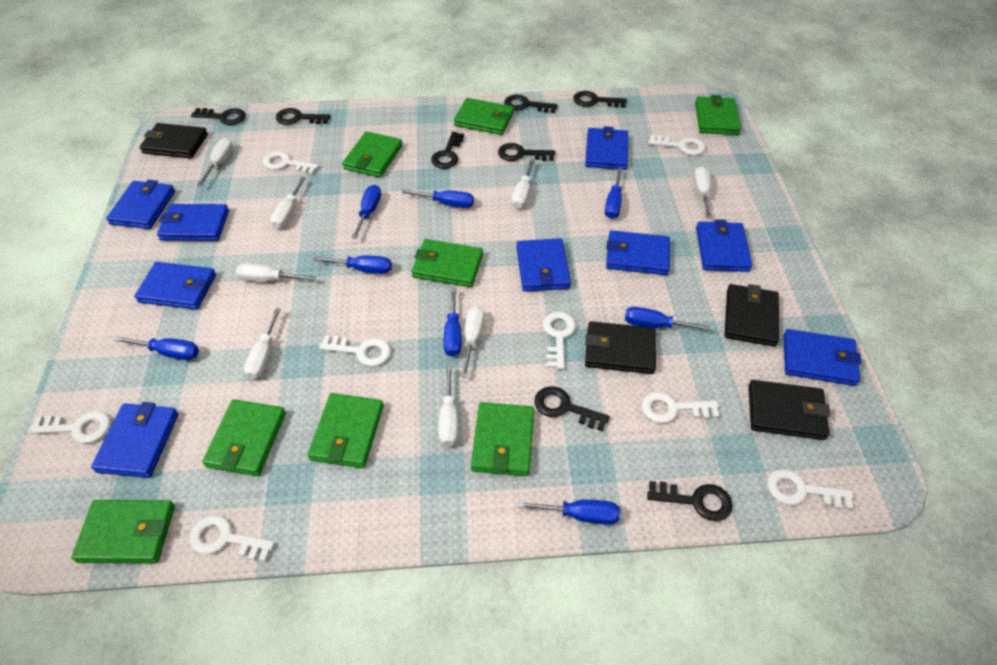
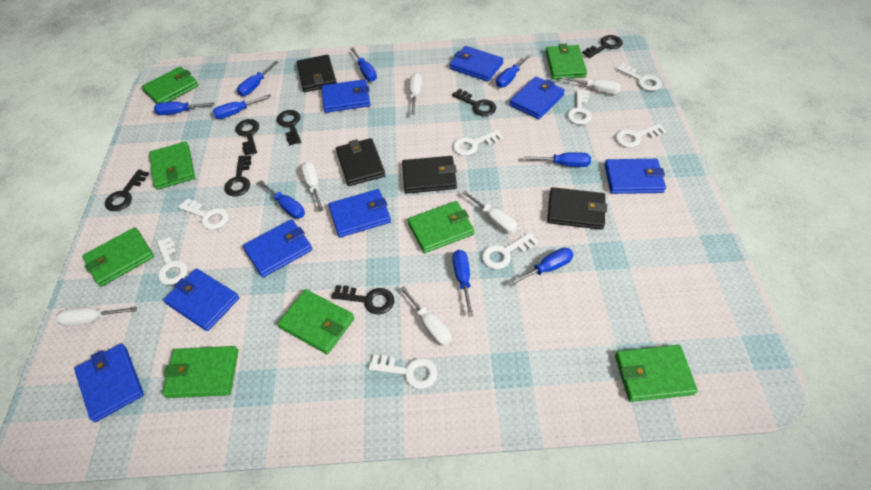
black key: [191,108,246,125] [276,108,331,125] [431,132,464,169] [498,143,555,161] [504,94,558,113] [534,386,610,431] [573,91,627,108] [647,481,733,521] = 8 -> [105,169,149,211] [224,155,251,196] [235,119,259,156] [277,110,301,146] [331,285,394,315] [452,89,496,116] [582,35,623,58] = 7
blue screwdriver: [115,336,199,360] [313,255,392,274] [351,185,381,239] [402,190,474,208] [443,288,461,357] [518,500,620,525] [605,168,623,219] [625,307,711,331] = 8 -> [154,102,214,115] [213,94,271,119] [237,61,278,96] [258,180,305,219] [350,48,377,82] [453,250,473,317] [496,54,531,88] [508,247,574,286] [525,152,591,167] = 9
blue wallet: [91,402,178,478] [106,180,175,229] [135,262,216,310] [157,204,229,241] [516,238,571,292] [585,126,628,170] [606,230,670,275] [696,219,752,272] [783,329,862,386] = 9 -> [74,343,144,422] [164,268,239,331] [243,219,313,277] [322,79,371,113] [328,189,391,238] [450,46,503,82] [510,76,565,119] [604,159,666,194] = 8
white screwdriver: [197,138,233,186] [236,263,316,282] [244,308,281,379] [270,177,306,229] [438,366,458,447] [461,306,484,378] [511,159,535,209] [694,166,711,218] = 8 -> [56,307,137,326] [301,162,324,212] [400,286,451,346] [410,73,422,115] [463,190,517,233] [562,76,621,94] = 6

